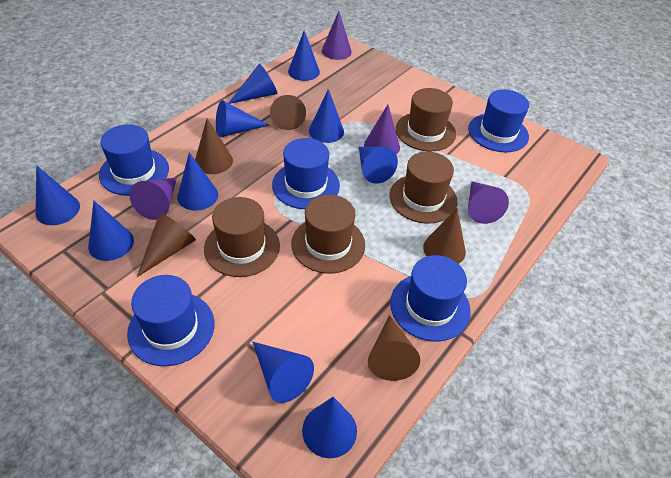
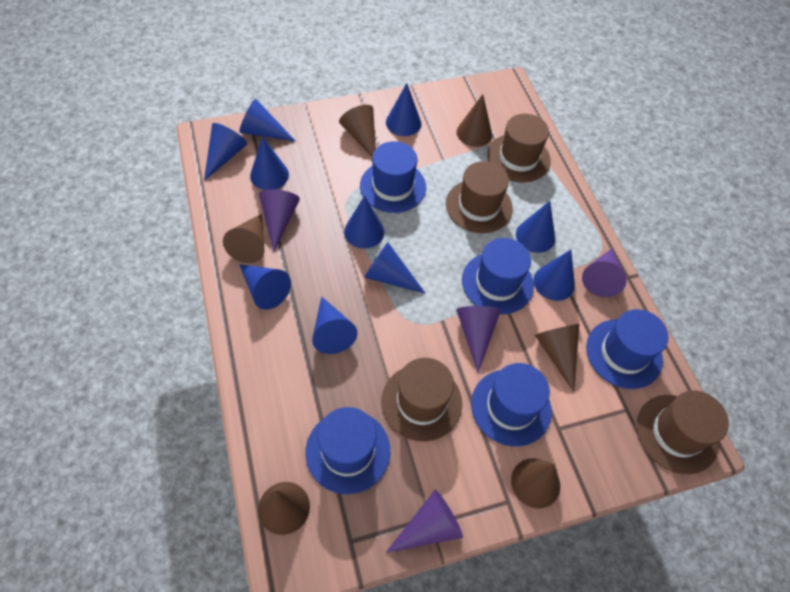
brown cone: [137,213,196,277] [195,118,233,174] [270,95,306,130] [368,315,420,381] [423,208,466,264] = 5 -> [223,214,265,263] [258,482,310,535] [339,105,376,157] [457,94,492,147] [511,458,560,509] [535,324,579,392] = 6

